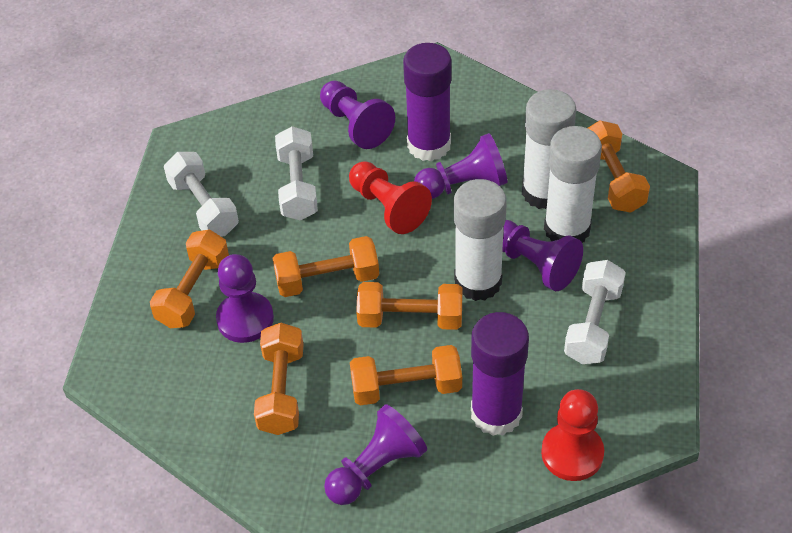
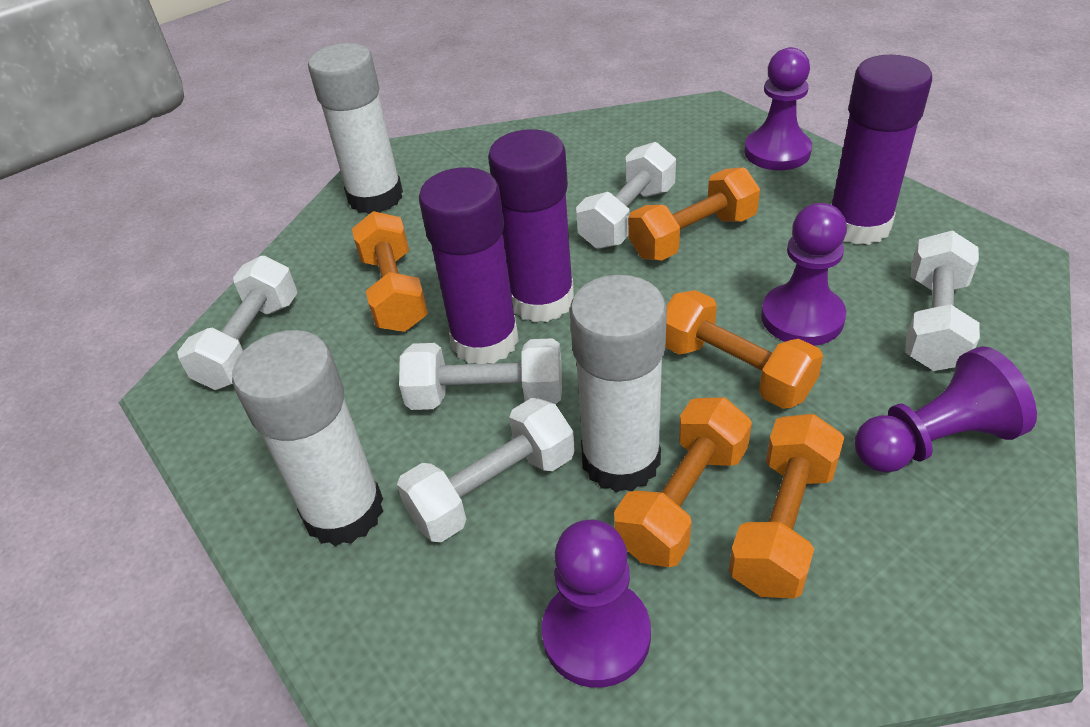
orange dumbbell: [150,229,229,328] [254,323,304,435] [273,236,379,297] [350,345,462,405] [356,282,463,330] [588,120,650,213] = 6 -> [352,211,428,332] [614,397,752,567] [628,167,760,261] [665,290,823,409] [729,414,844,599] = 5
purple glue stick: [403,43,452,161] [471,312,529,436] = 2 -> [419,167,519,364] [488,129,574,323] [830,55,932,245] = 3
purple pawn: [216,254,274,343] [320,81,395,149] [324,404,427,505] [414,133,508,199] [502,220,583,291] = 5 -> [542,520,651,688] [745,47,812,170] [761,203,847,346] [855,346,1037,473] = 4
red pawn: [349,161,432,234] [541,389,604,481] = 2 -> none = 0
white dumbbell: [164,152,239,236] [275,126,318,220] [564,260,626,364] = 3 -> [177,256,297,390] [397,398,575,542] [399,338,562,410] [576,142,676,249] [905,230,980,371] = 5

